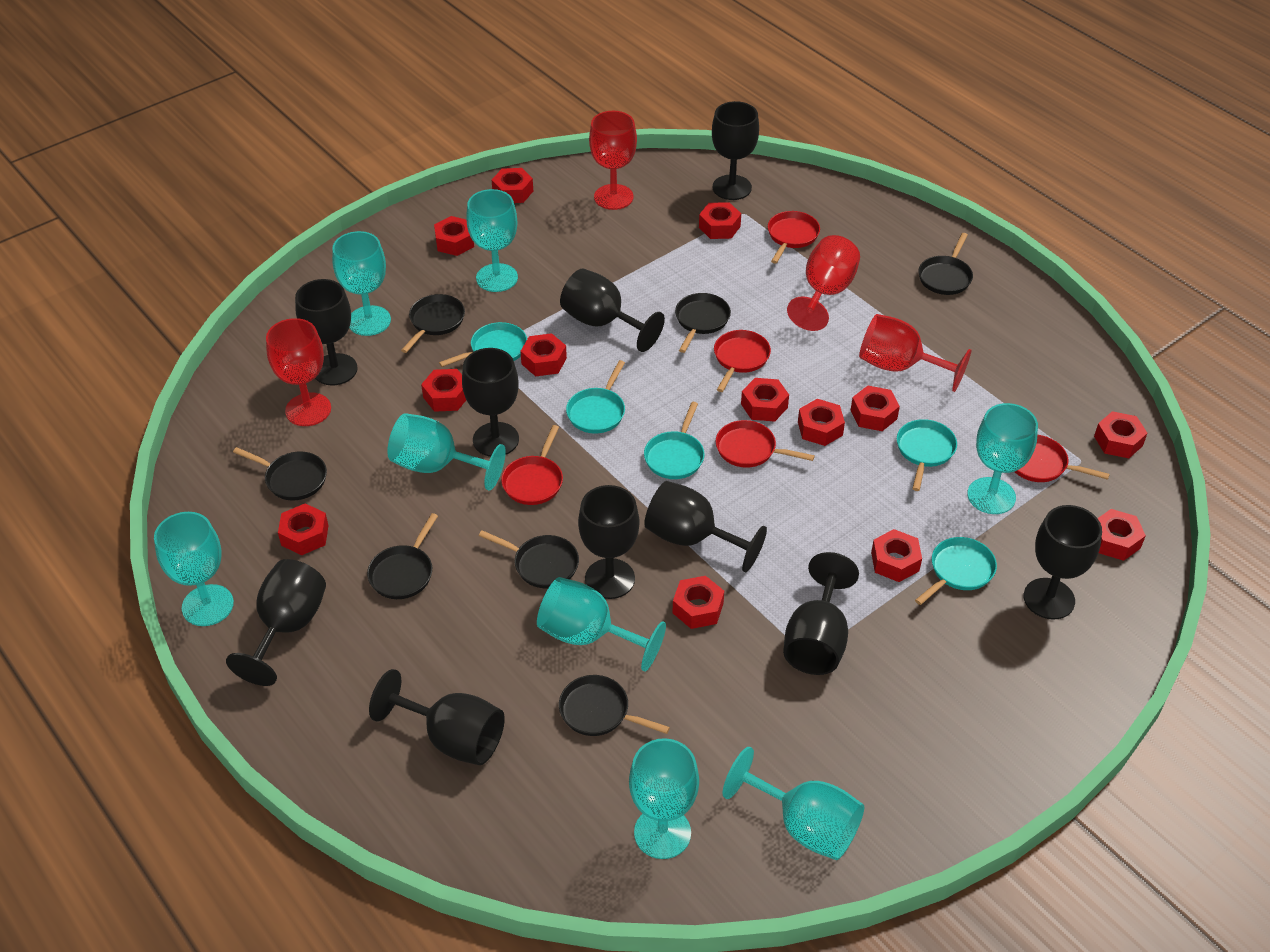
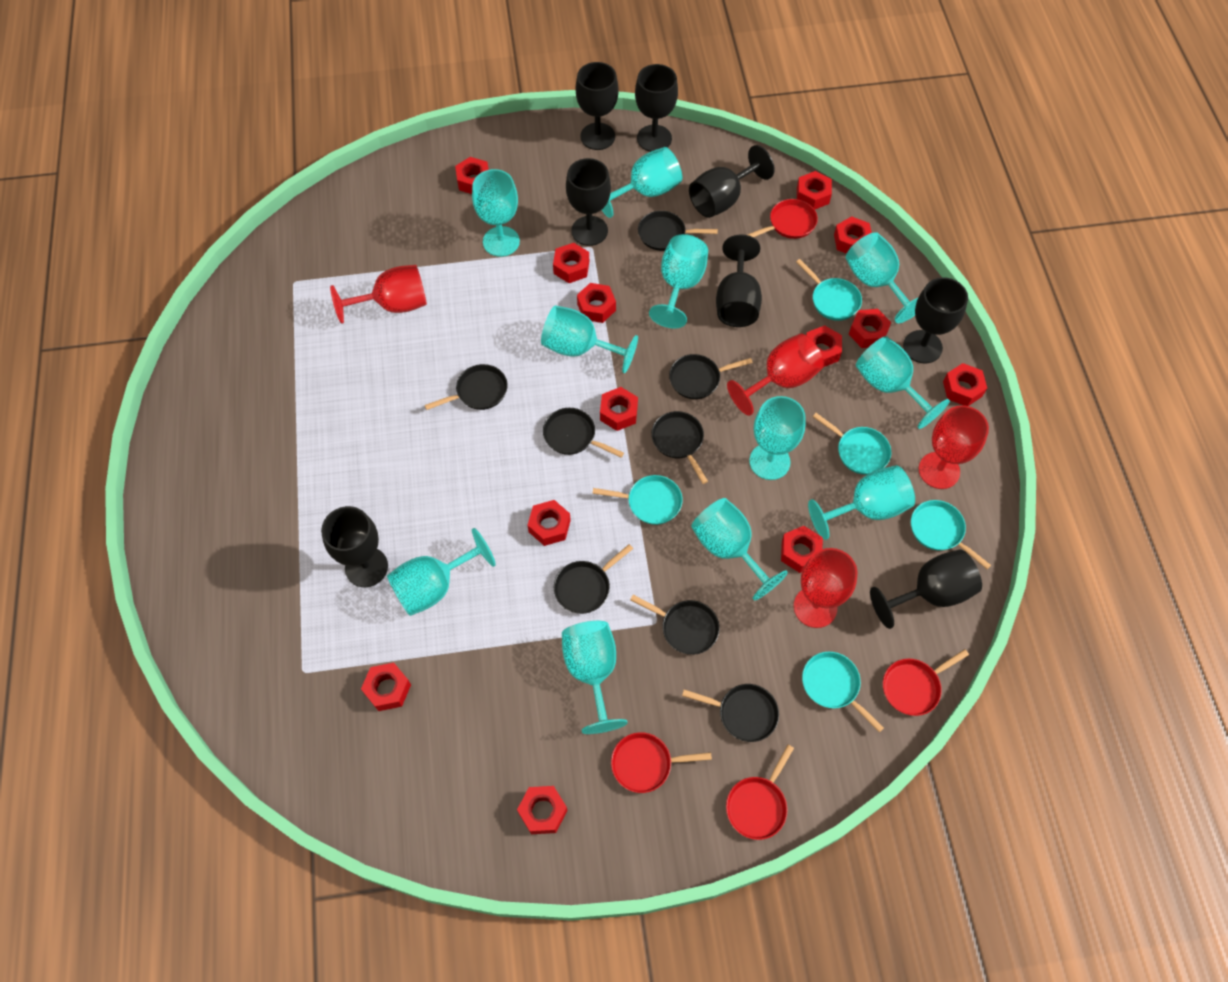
black goblet: [226,559,326,686] [295,279,358,386] [369,669,505,765] [462,348,519,457] [560,269,665,352] [578,485,640,599] [644,481,767,572] [712,101,759,200] [783,552,859,675] [1024,505,1102,620] = 10 -> [321,506,388,587] [566,158,611,246] [575,62,619,150] [635,64,678,152] [689,145,775,218] [716,234,762,327] [870,549,982,629] [903,277,968,364] = 8
black pan: [233,447,327,500] [367,513,438,599] [401,294,465,353] [479,530,579,588] [559,675,670,736] [675,293,731,353] [918,233,973,295] = 7 -> [425,364,508,410] [543,408,624,458] [554,544,633,614] [630,595,720,655] [638,211,718,251] [651,411,708,484] [669,354,753,399] [682,684,779,742] = 8
red pan: [501,425,563,505] [714,330,771,392] [716,420,815,468] [768,211,820,264] [1015,435,1110,482] = 5 -> [611,732,712,793] [726,745,794,840] [748,199,818,239] [883,649,969,716] = 4
turquoise goblet: [154,512,234,626] [332,231,391,336] [387,413,506,491] [466,189,518,292] [537,577,666,672] [629,738,699,859] [723,747,864,860] [967,403,1038,514] = 8 -> [387,528,496,616] [472,169,520,257] [541,306,638,373] [562,621,628,734] [602,147,682,218] [649,234,708,329] [691,498,788,600] [749,396,806,480] [808,465,915,540] [846,232,918,323] [856,336,950,429] = 11

